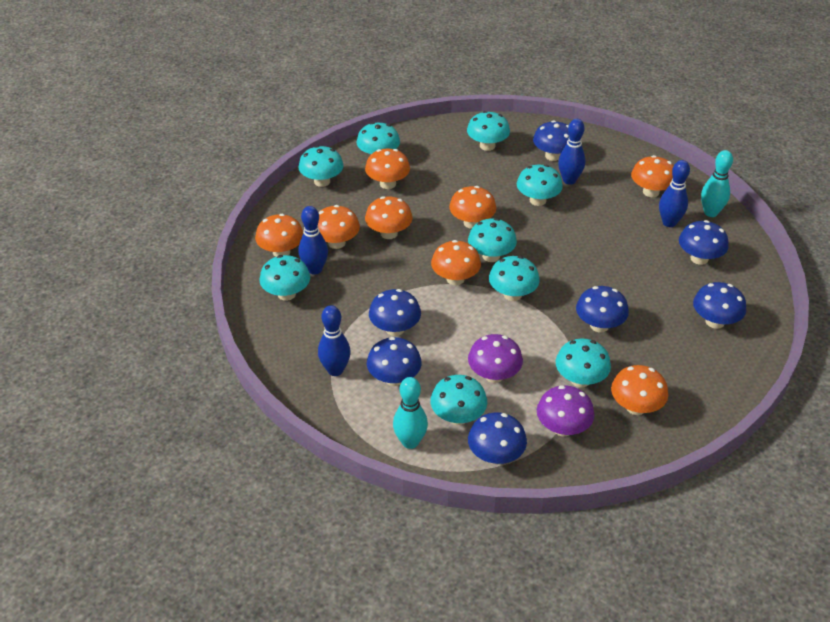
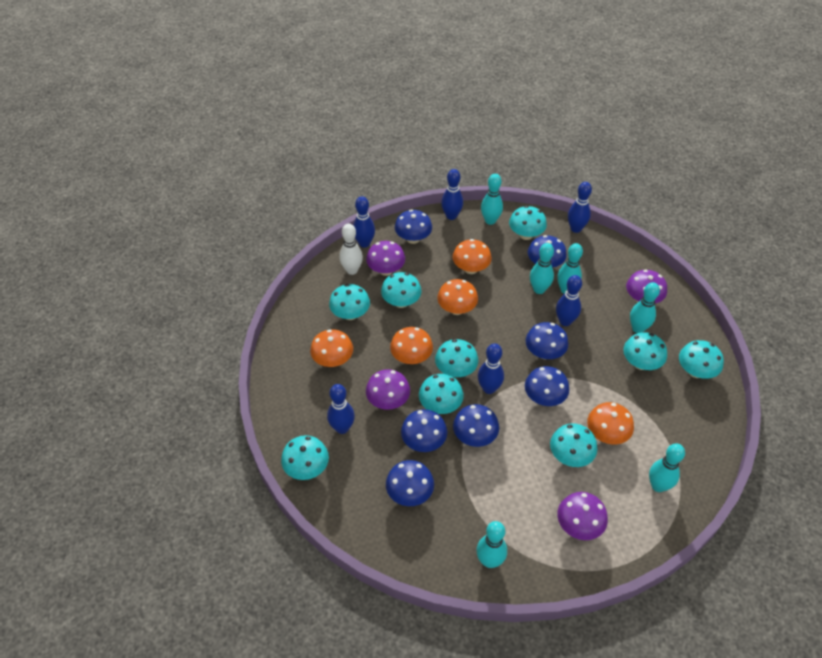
blue bowling pin: [299,206,328,275] [318,305,351,376] [558,119,586,185] [659,160,690,227] = 4 -> [327,384,355,434] [353,196,375,248] [441,169,463,220] [478,343,504,394] [556,275,582,326] [568,182,592,233] = 6
orange mushroom: [255,214,303,257] [318,205,360,249] [365,149,410,189] [365,196,413,239] [431,240,481,285] [449,186,496,229] [611,365,668,415] [631,155,674,197] = 8 -> [310,329,353,367] [390,327,433,364] [437,279,478,315] [453,239,492,274] [587,402,634,444] = 5
purple mushroom: [468,334,523,383] [537,385,595,436] = 2 -> [366,241,405,276] [366,369,410,410] [557,492,608,540] [626,269,667,303] = 4
turquoise bowling pin: [393,377,428,449] [701,150,733,217] = 2 -> [476,521,507,568] [481,174,503,225] [530,243,554,294] [557,243,583,294] [630,282,660,333] [649,443,685,492] = 6
white bowling pin: none = 0 -> [339,224,363,275] = 1

